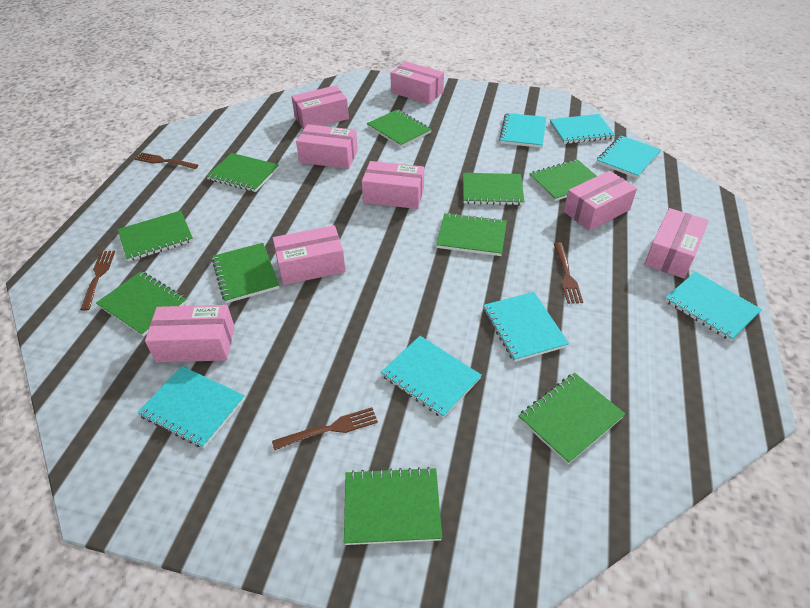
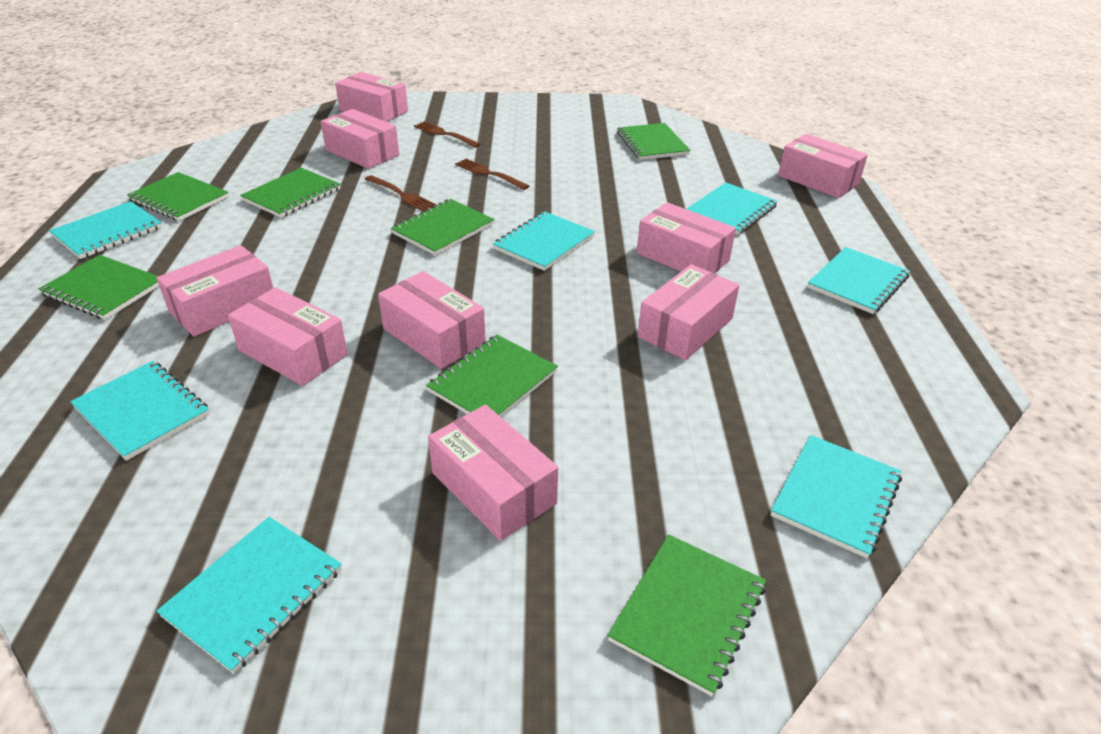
brown fork: [80,251,115,311] [135,152,198,169] [272,407,378,450] [554,243,583,304] = 4 -> [365,175,437,212] [414,121,481,148] [455,159,529,190] = 3
green notebook: [96,271,187,337] [118,211,193,262] [206,153,279,192] [212,243,279,303] [344,467,442,545] [367,109,432,147] [436,213,507,256] [463,173,524,205] [519,373,625,464] [529,159,597,201] = 10 -> [38,255,159,320] [127,172,229,221] [240,168,341,218] [391,199,494,256] [426,335,558,417] [607,535,766,696] [617,123,691,160] = 7
pink box: [145,305,235,363] [273,225,346,285] [291,85,349,129] [296,124,358,169] [362,161,424,209] [390,61,444,104] [564,171,637,231] [644,208,709,279] = 8 -> [156,245,273,337] [228,287,348,386] [321,109,399,169] [335,72,408,122] [378,271,486,369] [428,405,558,541] [637,202,736,273] [638,264,739,360] [778,134,868,198] = 9

